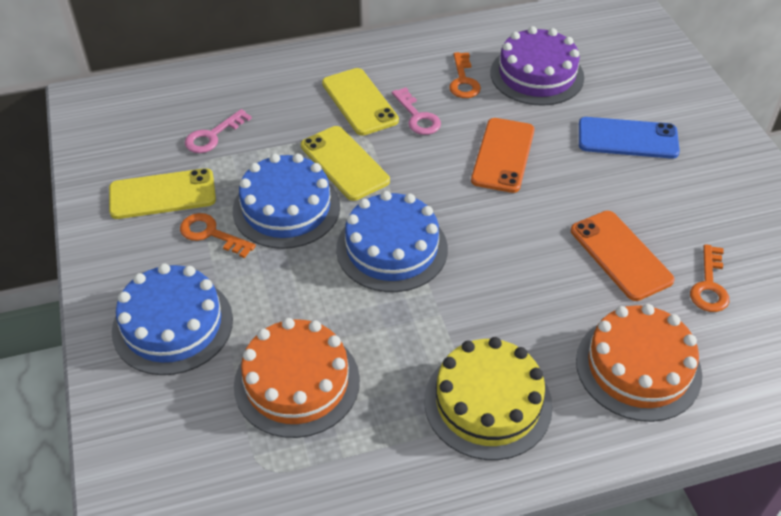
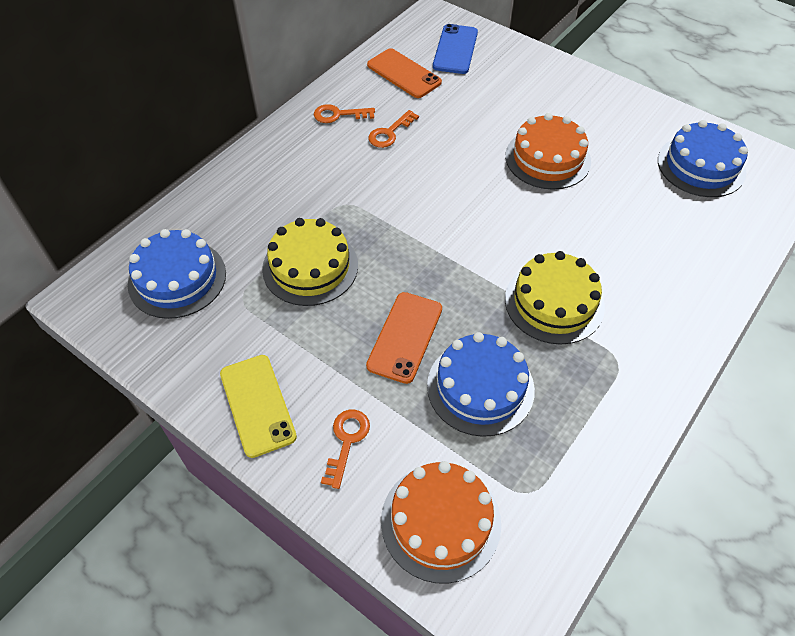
pink key: [184,109,252,153] [392,87,441,135] = 2 -> none = 0
purple cake: [491,26,584,106] = 1 -> none = 0
yellow cake: [425,337,553,460] = 1 -> [262,218,358,306] [505,251,605,345] = 2
yellow phone: [109,168,216,219] [301,126,390,201] [322,68,399,136] = 3 -> [220,355,297,458] = 1

